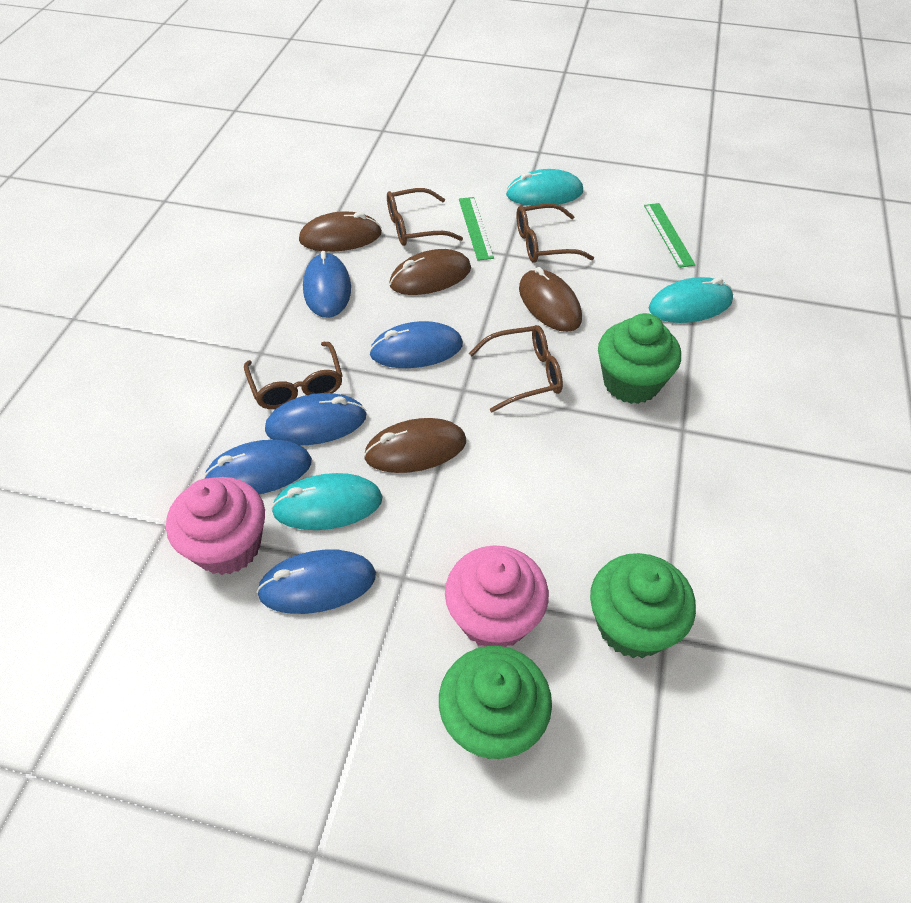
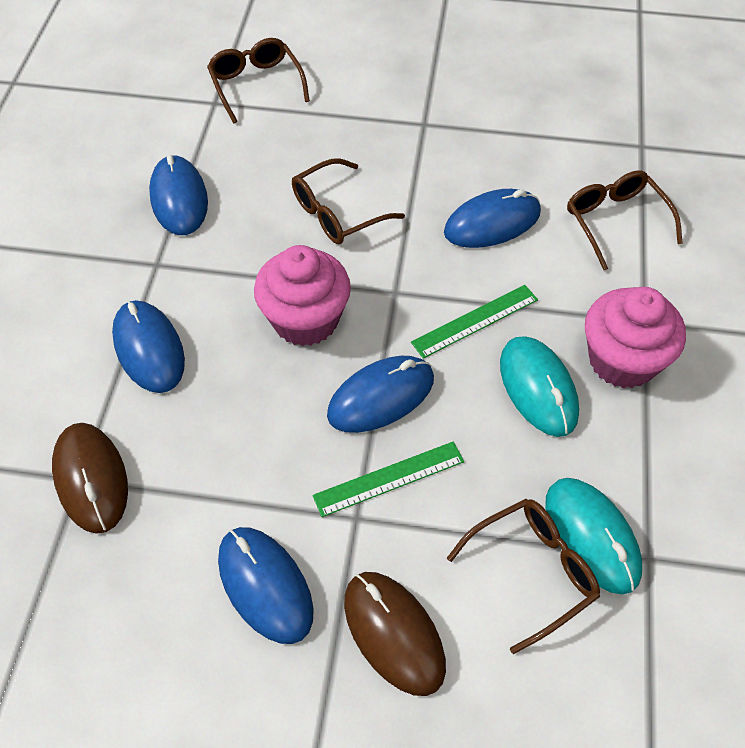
brown mouse: [299,211,382,252] [364,418,466,473] [389,249,471,295] [519,267,582,332] = 4 -> [52,423,128,534] [344,572,446,696] = 2
green cupcake: [439,646,552,759] [590,553,696,658] [598,313,681,404] = 3 -> none = 0
turquoise mouse: [271,473,383,530] [506,169,583,206] [649,277,733,323] = 3 -> [500,336,579,437] [545,478,642,595] = 2

